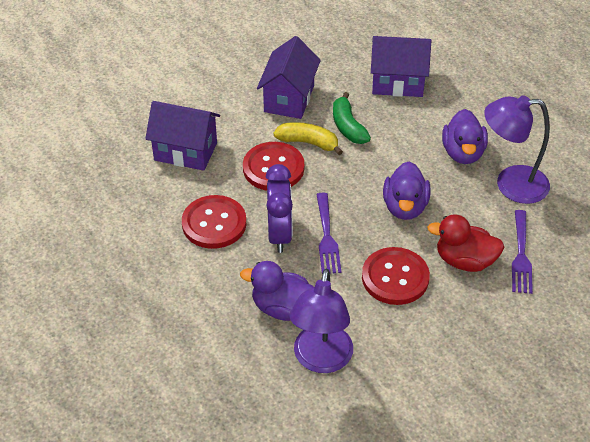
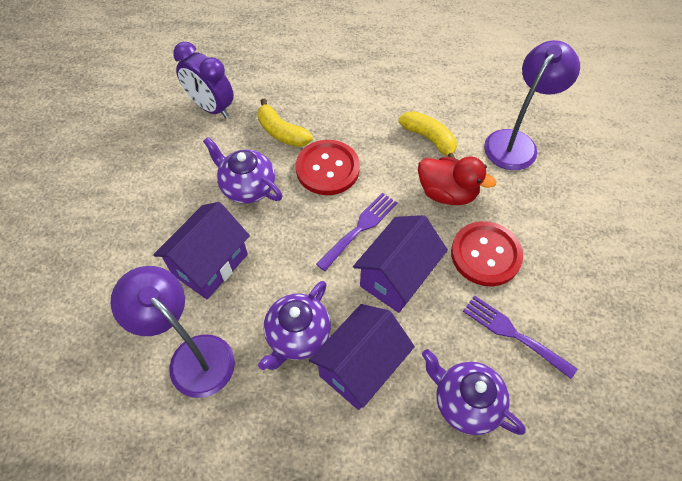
green banana: [333,92,371,144] = 1 -> none = 0
purple duck: [240,261,314,321] [383,161,431,220] [442,109,488,164] = 3 -> none = 0
purple teapot: none = 0 -> [203,137,282,204] [258,281,331,370] [422,349,526,435] = 3
red button: [182,195,246,249] [243,142,304,190] [362,247,430,305] = 3 -> [296,140,360,195] [451,221,523,286] = 2
yellow banana: [274,122,343,155] = 1 -> [257,98,313,147] [399,111,457,158] = 2

